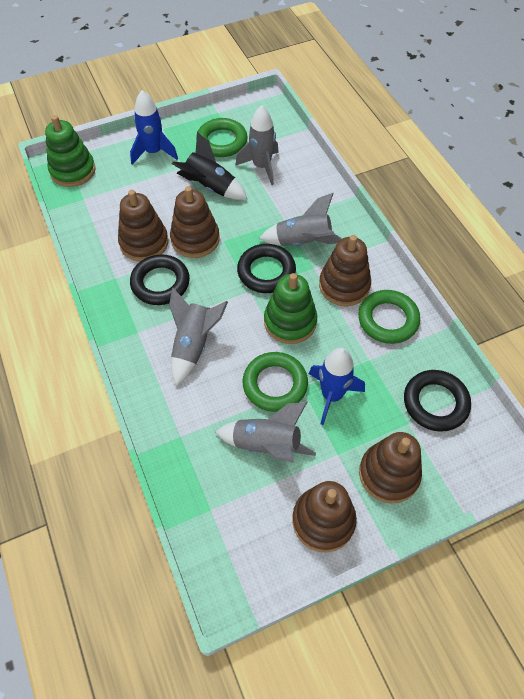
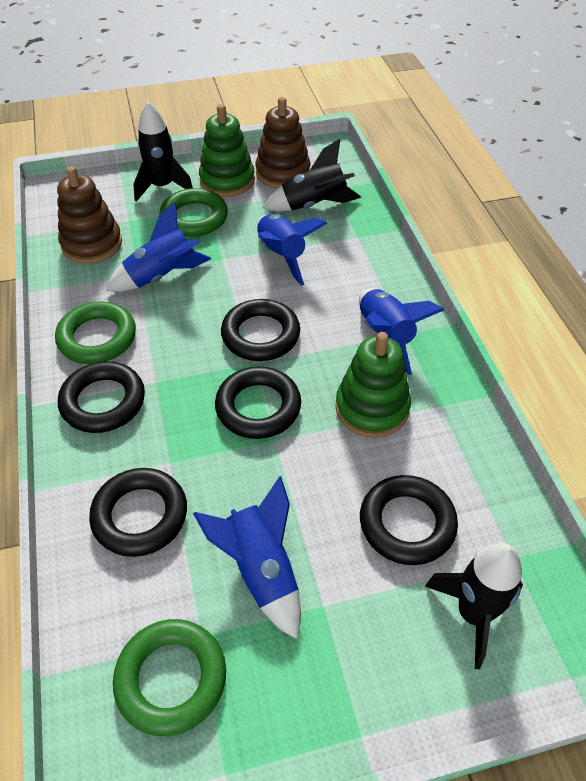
black ring: [130,254,190,305] [237,244,296,293] [404,370,471,432] = 3 -> [58,361,145,433] [89,468,187,557] [215,367,301,439] [221,299,300,361] [360,475,458,565] = 5
black rocket: [172,132,247,200] = 1 -> [133,101,193,202] [263,139,361,211] [425,543,523,669] = 3
blue rocket: [130,90,178,165] [309,348,365,425] = 2 -> [106,202,211,292] [193,476,301,639] [257,214,327,286] [359,288,444,375] = 4
brown stacking toy: [118,190,168,261] [170,186,220,258] [292,481,357,553] [319,235,371,306] [359,432,422,504] = 5 -> [57,166,122,264] [255,97,310,189] = 2
grey rocket: [169,288,228,385] [215,402,316,463] [235,105,279,185] [259,193,342,246] = 4 -> none = 0

